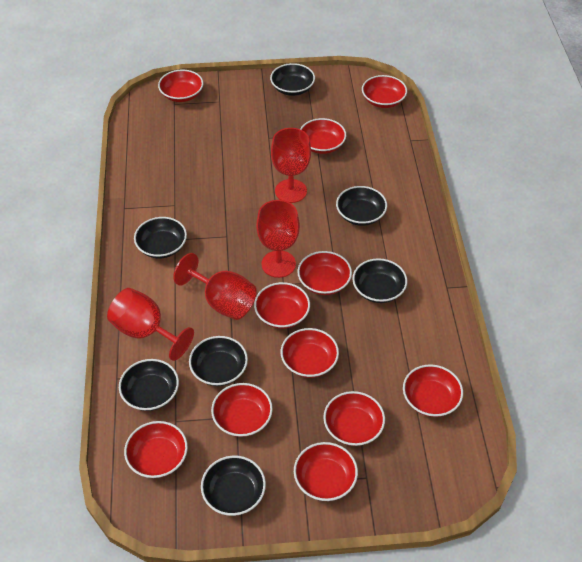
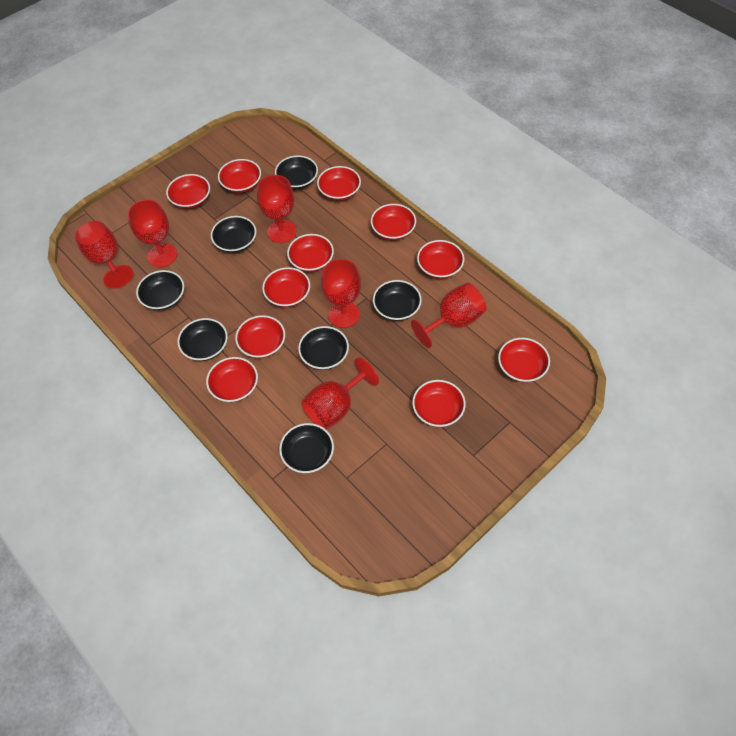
red goblet: [107,288,194,361] [173,253,257,320] [256,200,300,278] [271,128,311,203] = 4 -> [75,221,133,289] [128,199,177,267] [257,175,296,243] [302,357,379,429] [321,259,361,328] [411,283,486,348] = 6

